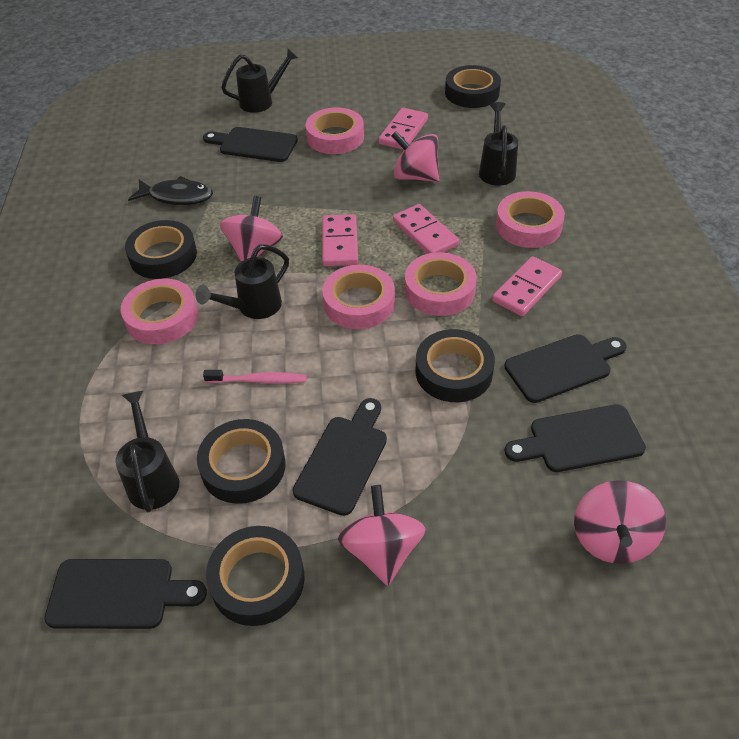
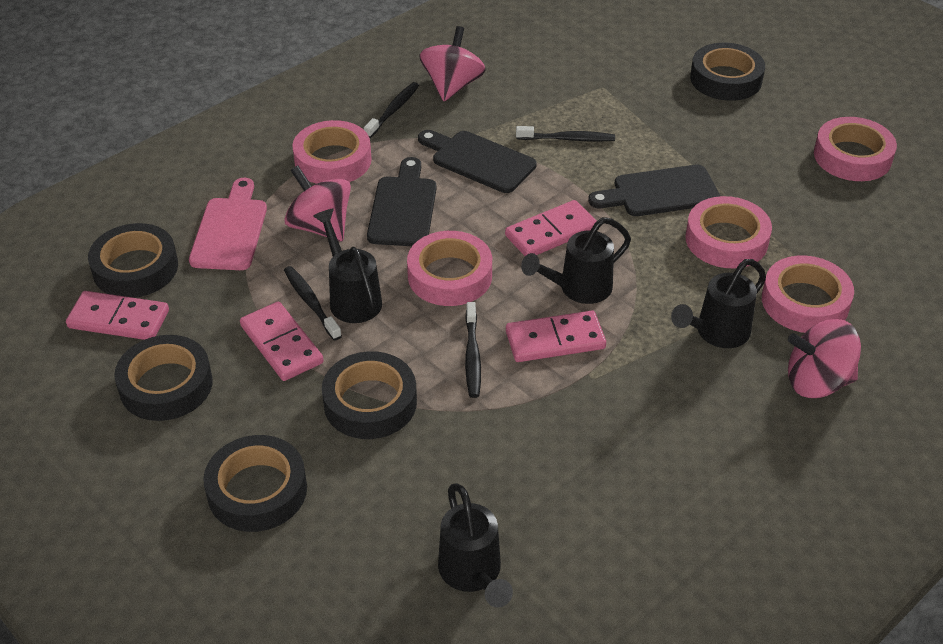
black cutting board: [44,559,207,629] [203,127,298,162] [293,398,387,516] [504,334,626,403] [504,404,646,472] = 5 -> [367,157,437,246] [418,130,537,193] [588,165,720,216] = 3
black fish: [128,176,213,205] = 1 -> none = 0
black toothbrush: none = 0 -> [284,266,342,341] [364,82,419,138] [465,302,481,398] [516,126,615,142] = 4
pink cutting board: none = 0 -> [189,178,267,270] = 1
pink spinning top: [220,196,283,262] [338,485,425,586] [391,131,440,182] [574,480,666,564] = 4 -> [284,165,351,241] [419,26,486,101] [788,319,861,398] = 3
pink toothbrush: [203,370,307,384] = 1 -> none = 0

